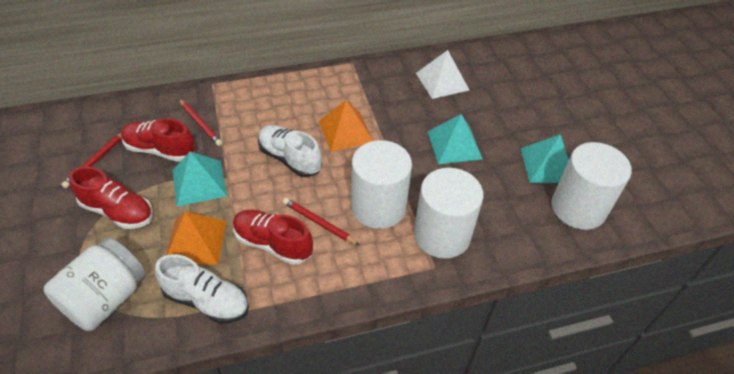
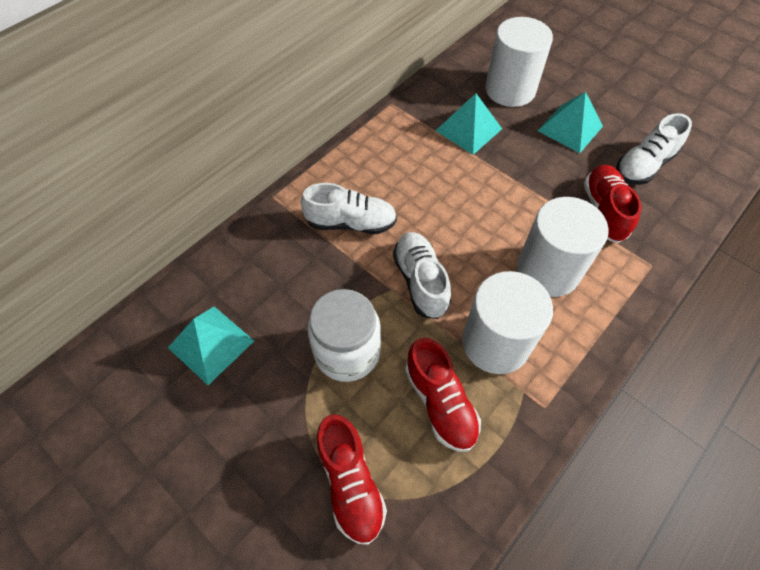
orange pyramid: [166,212,227,265] [319,100,373,152] = 2 -> none = 0
red pencil: [61,133,122,188] [179,99,222,146] [283,198,359,245] = 3 -> none = 0
white pyramid: [416,50,469,99] = 1 -> none = 0
white shoe: [155,254,249,324] [258,125,322,177] = 2 -> [301,183,397,234] [393,232,451,319] [616,113,692,185] = 3

